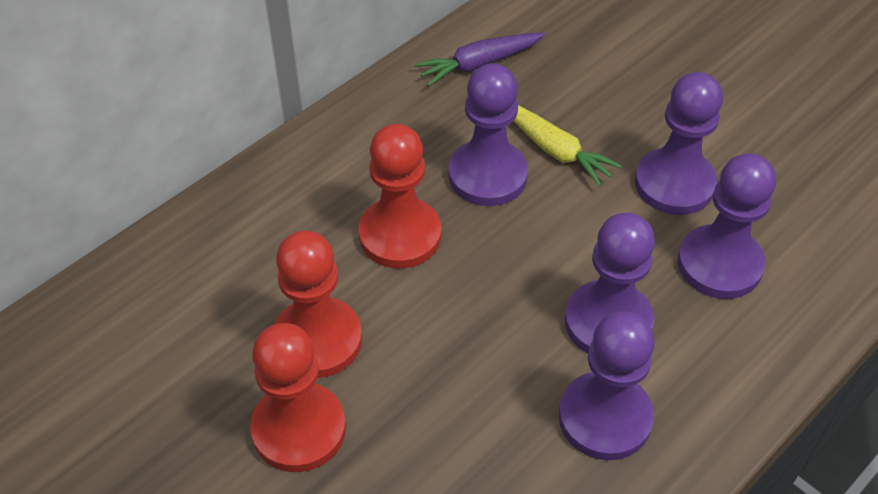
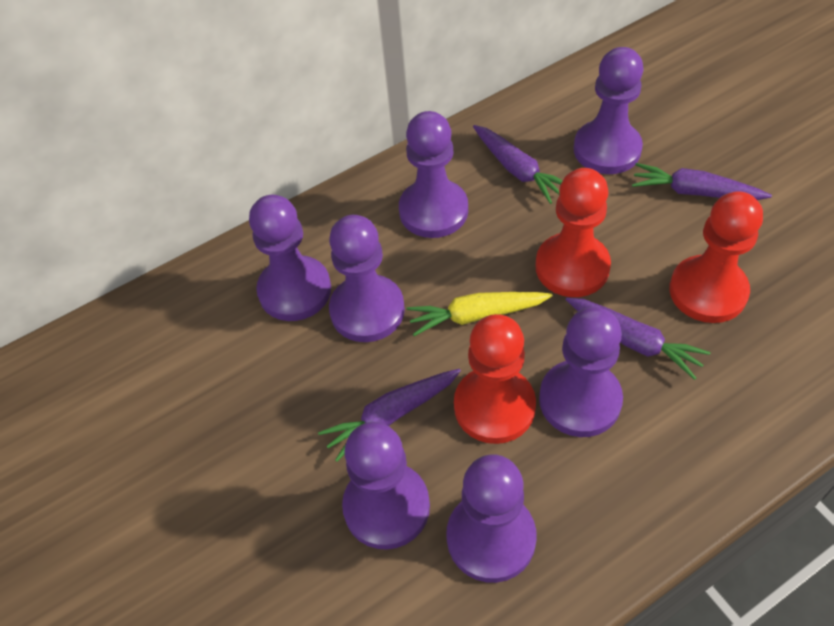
purple carrot: [414,33,545,86] = 1 -> [318,369,461,462] [473,125,563,204] [566,297,710,380] [632,163,772,200] = 4
purple pawn: [449,63,528,206] [559,311,655,460] [565,213,655,353] [635,72,723,215] [678,153,776,299] = 5 -> [249,195,331,321] [329,215,405,342] [342,422,430,550] [399,111,468,238] [446,454,537,583] [539,307,623,437] [574,47,644,174] = 7

